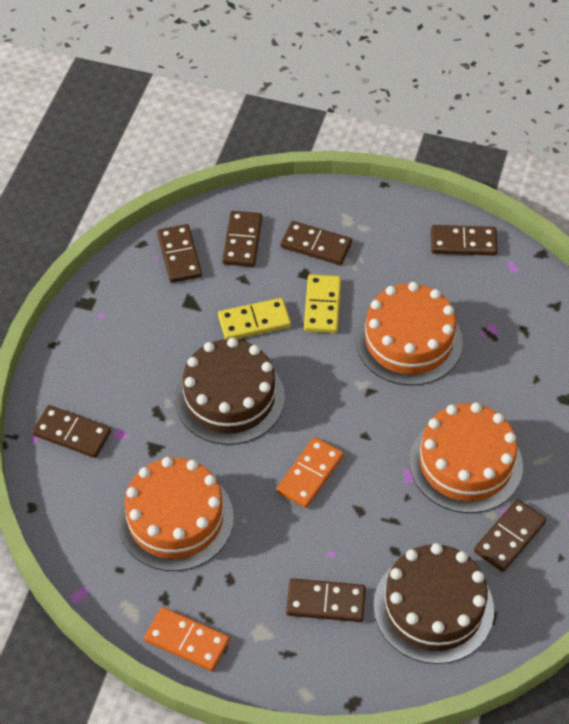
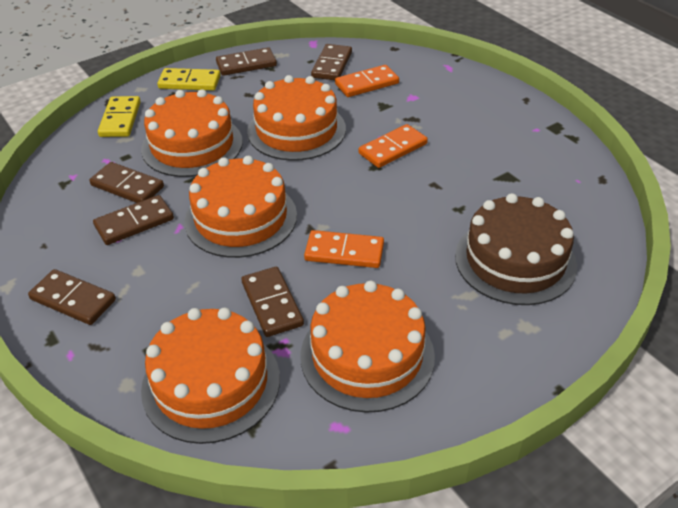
brown cake: [175,337,285,445] [374,543,494,664] = 2 -> [455,193,577,305] = 1
brown domino: [32,405,111,458] [157,224,202,283] [222,211,262,267] [281,221,352,265] [286,578,366,622] [431,225,498,256] [474,499,546,572] = 7 -> [28,269,116,325] [89,162,164,203] [93,195,174,245] [216,47,277,76] [241,267,304,337] [311,44,352,80] = 6
orange cake: [118,457,234,571] [356,282,463,386] [410,403,523,513] = 3 -> [141,89,243,177] [141,308,280,444] [184,156,297,258] [247,75,346,161] [300,281,435,413] = 5
orange domino: [144,607,230,671] [276,437,344,508] = 2 -> [304,230,384,268] [335,65,399,97] [359,124,428,168] = 3

